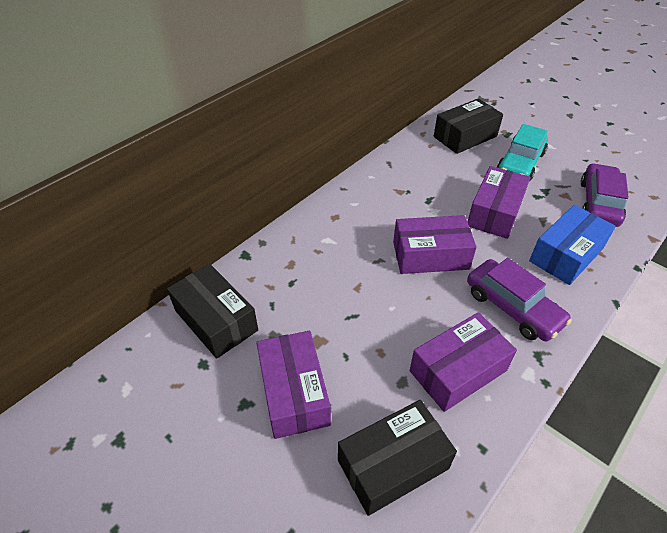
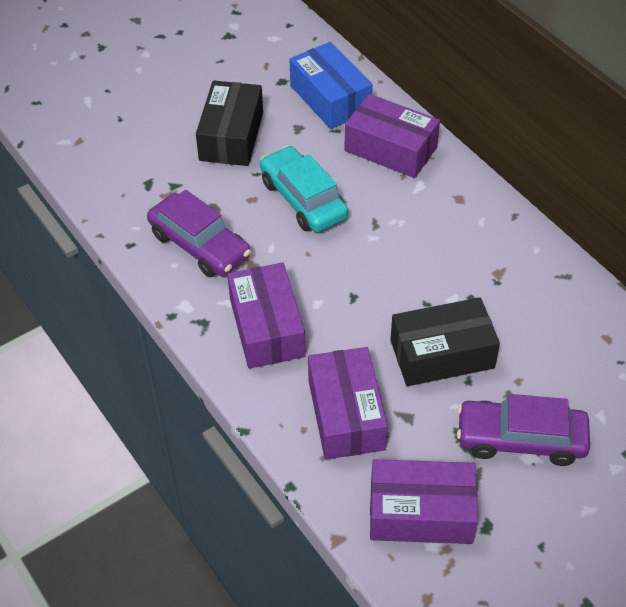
black box: [167,264,258,359] [338,400,457,516] [434,98,503,154] = 3 -> [196,80,263,166] [390,297,500,386] = 2

